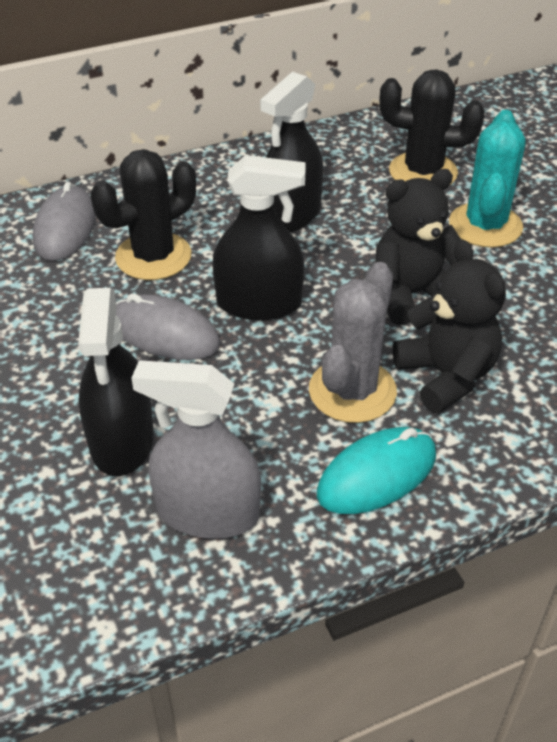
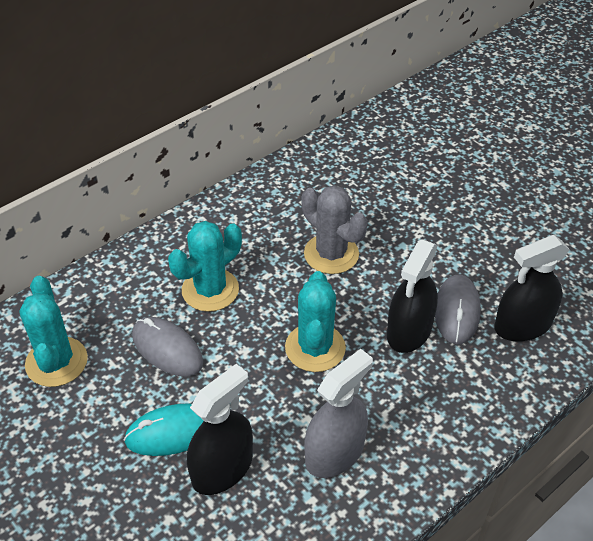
black cactus: [91,149,196,280] [379,69,485,185] = 2 -> none = 0
black teddy bear: [376,169,461,325] [393,240,506,413] = 2 -> none = 0
turquoise cactus: [449,110,525,248] = 1 -> [19,276,88,387] [168,221,242,312] [285,271,346,372] = 3

